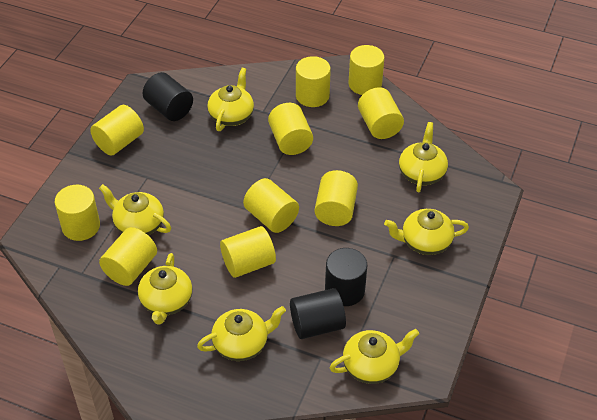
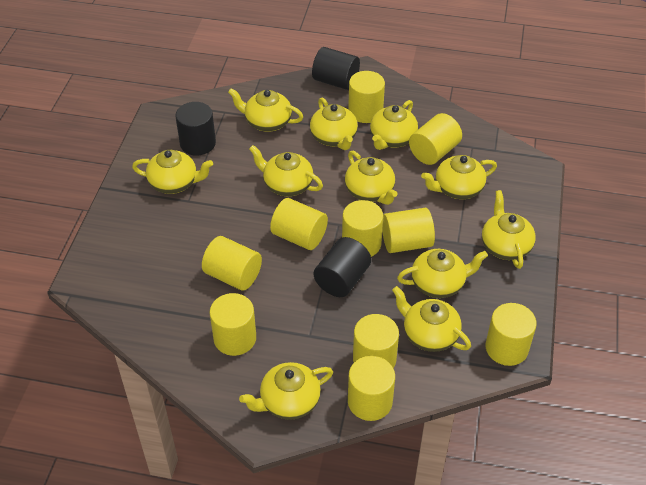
yellow teapot: [99,184,171,235] [138,253,192,325] [197,306,286,361] [207,68,254,131] [329,329,419,384] [384,209,469,255] [399,122,448,192] = 7 -> [132,150,213,194] [228,88,303,132] [239,362,333,420] [249,145,323,196] [310,98,358,150] [345,151,397,205] [370,100,418,150] [392,286,471,352] [397,249,488,298] [421,155,497,199] [482,190,536,269] = 11

